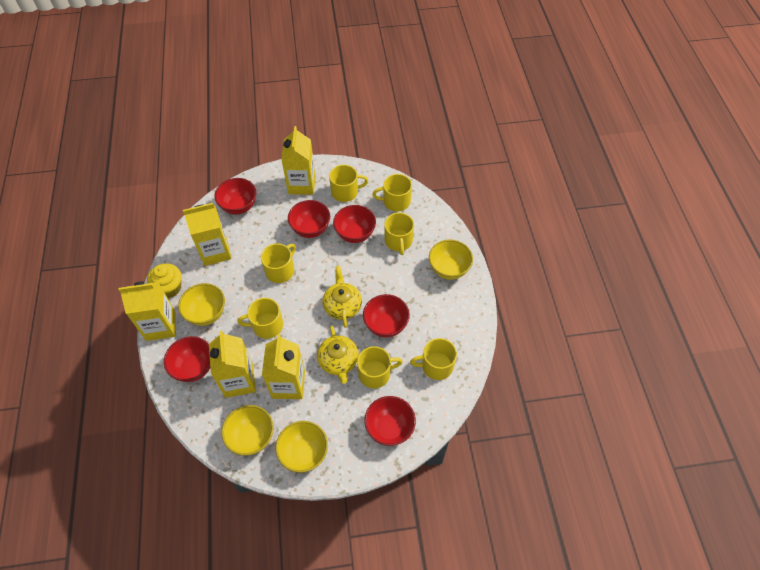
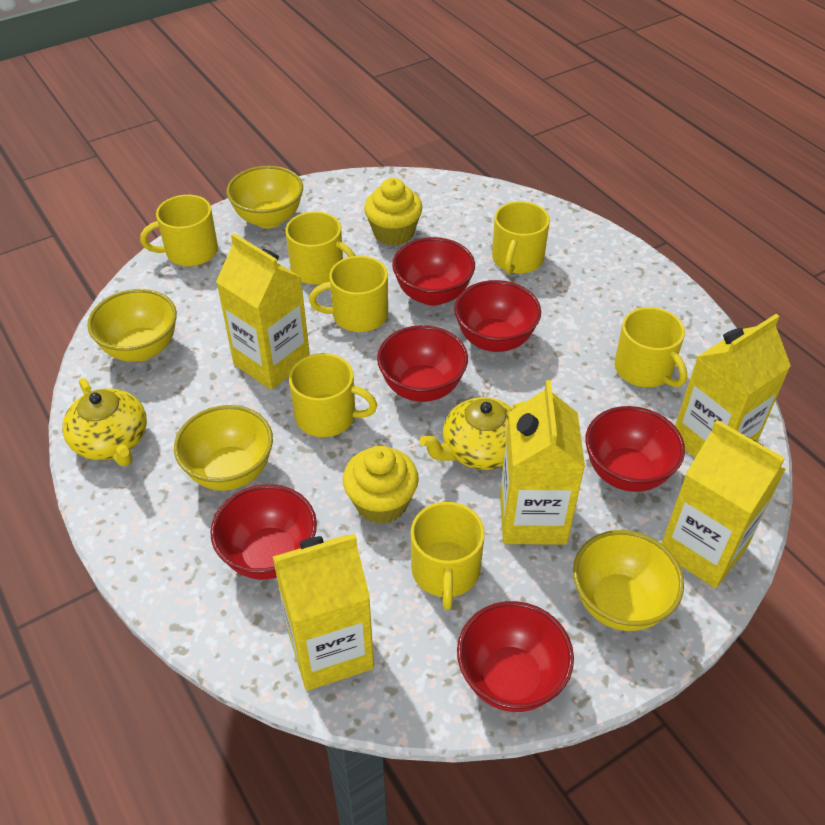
yellow cupcake: [147,263,182,298] = 1 -> [343,446,419,524] [364,178,423,246] = 2

